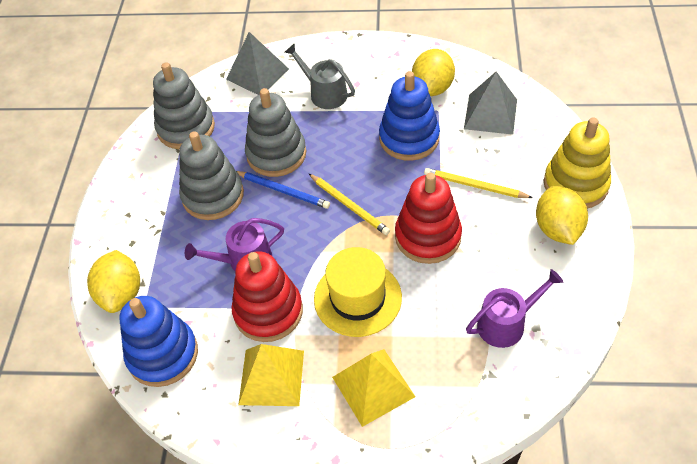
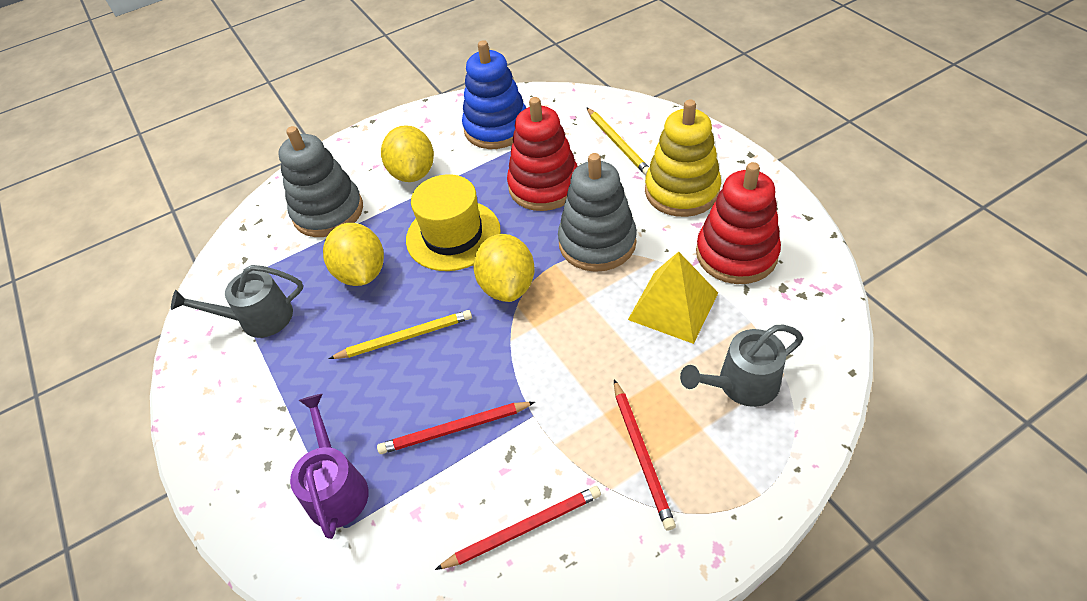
blue pencil: [237,171,330,209] = 1 -> none = 0
blue stacking toy: [119,296,198,387] [379,71,440,161] = 2 -> [462,40,526,149] = 1
grey pyramid: [226,32,289,95] [464,71,517,135] = 2 -> none = 0
grey stacking toy: [153,62,215,149] [179,131,244,220] [245,88,306,177] = 3 -> [279,126,363,237] [558,153,637,272] = 2
grey watering can: [285,43,355,109] = 1 -> [171,265,303,338] [680,325,803,407] = 2
purple watering can: [185,218,284,272] [466,269,563,348] = 2 -> [290,394,369,539] = 1
red pencil: none = 0 -> [377,402,535,454] [435,486,601,570] [614,379,676,531] = 3
yellow pyramid: [238,344,304,406] [332,349,416,427] = 2 -> [628,252,718,344] = 1

